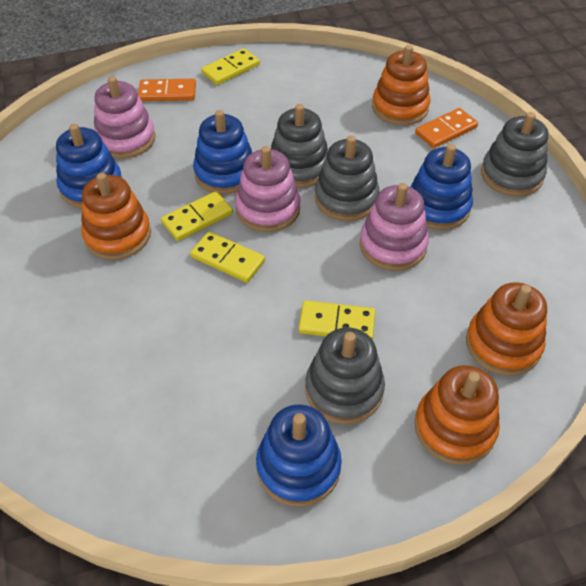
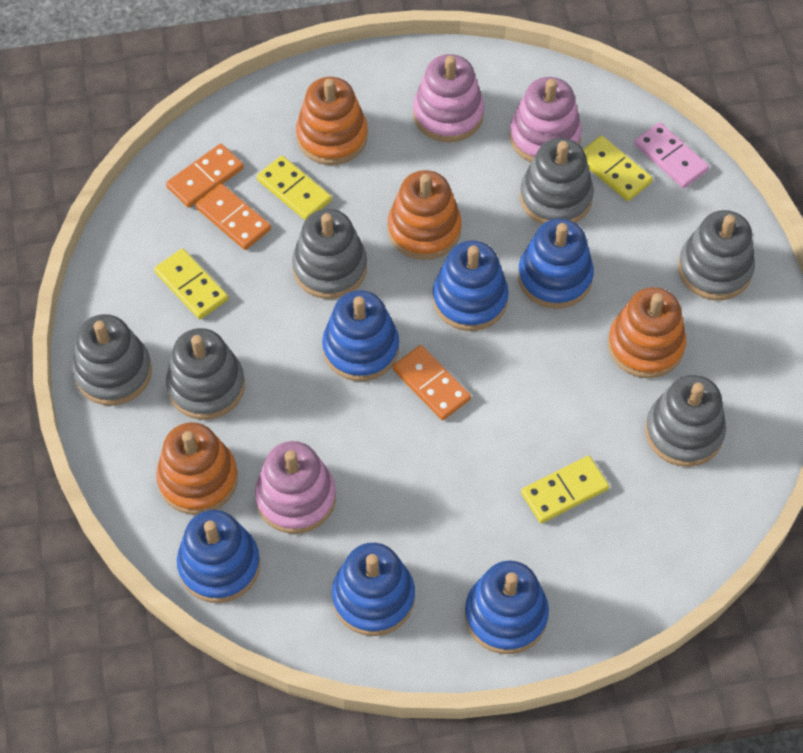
blue stacking toy: [56,124,122,208] [193,110,252,194] [256,404,342,507] [410,144,473,230] = 4 -> [177,510,260,603] [322,290,399,381] [332,543,415,636] [433,240,509,331] [465,561,549,654] [518,218,594,309] = 6
grey stacking toy: [271,104,328,188] [305,327,385,424] [315,135,379,221] [481,112,548,197] = 4 -> [72,314,152,406] [166,328,245,420] [292,209,367,299] [520,138,594,224] [645,375,726,467] [678,210,755,300] = 6
orange domino: [138,79,196,101] [415,108,478,148] = 2 -> [166,143,244,208] [195,183,271,250] [393,345,471,420] = 3
pink domino: none = 0 -> [634,122,709,188] = 1

